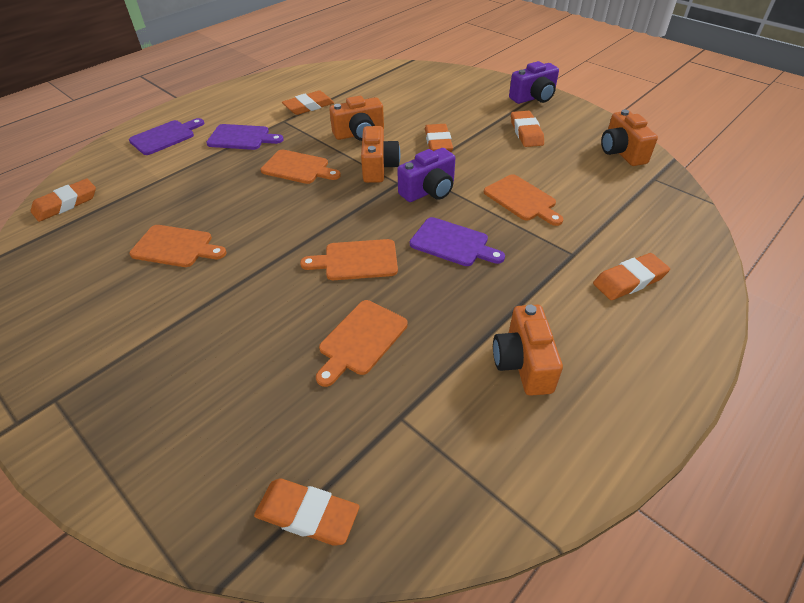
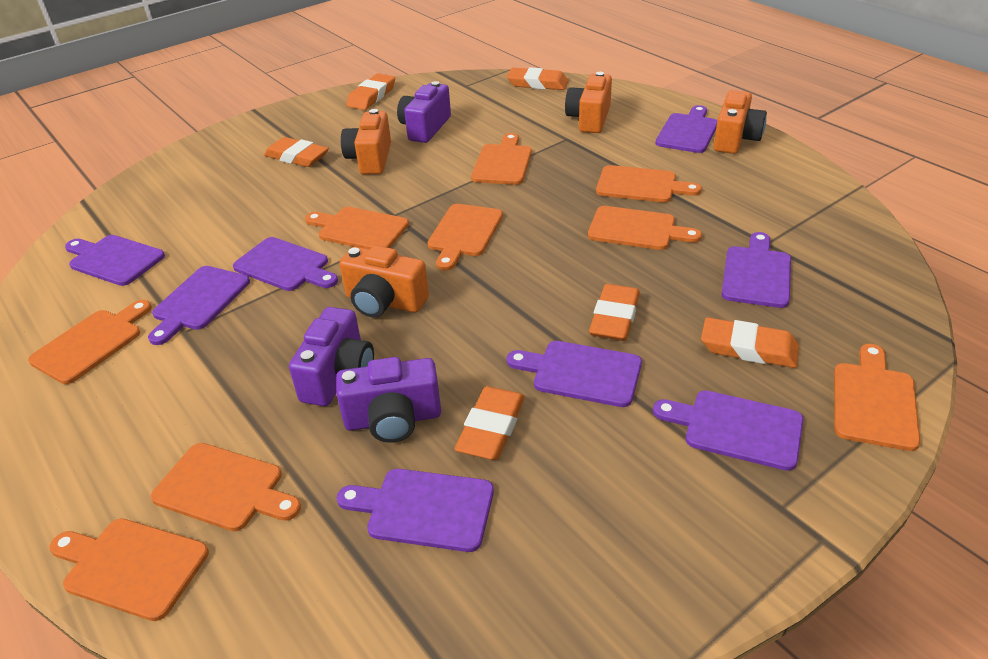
orange cutting board: [129,225,226,267] [261,150,341,184] [300,239,398,280] [316,300,408,387] [484,174,563,226] = 5 -> [28,300,152,384] [49,519,209,621] [151,443,301,531] [305,207,409,249] [427,204,503,270] [471,133,532,185] [588,206,702,250] [596,165,702,202] [834,344,920,451] = 9
purple camera: [397,148,455,202] [509,61,559,104] = 2 -> [289,307,374,406] [336,357,441,443] [397,81,451,143] = 3
purple cutting board: [129,118,204,155] [206,124,284,150] [410,217,505,266] = 3 -> [65,235,165,286] [148,266,250,345] [233,237,338,291] [337,469,494,552] [507,341,642,407] [653,390,803,471] [655,105,717,153] [721,232,791,308] = 8

